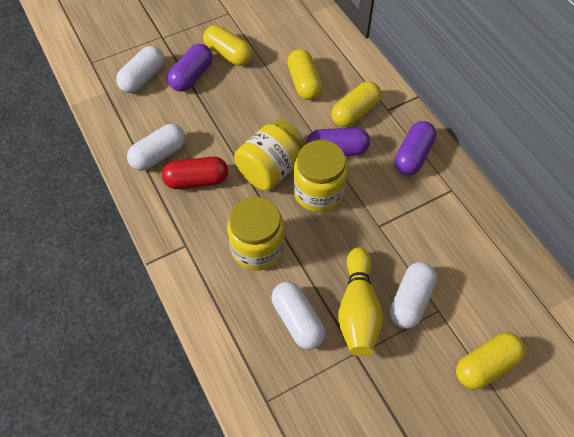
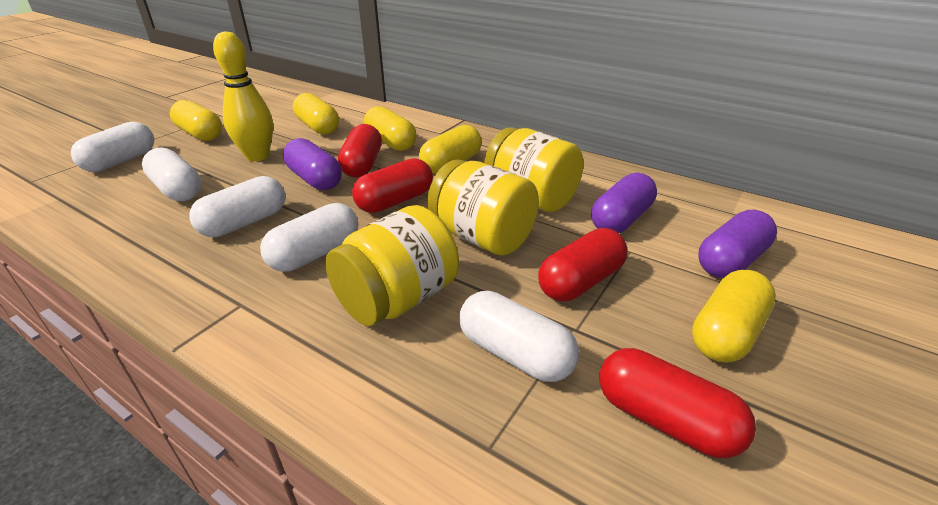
red capsule: [162,157,228,189] = 1 -> [338,124,382,178] [352,158,433,213] [538,228,628,301] [600,348,756,458] = 4
white capsule: [116,46,164,93] [127,124,186,171] [272,282,325,350] [390,262,437,329] = 4 -> [71,122,154,172] [142,148,202,201] [189,176,286,237] [260,203,359,271] [459,291,579,382] = 5
yellow capsule: [203,25,253,66] [287,49,322,100] [331,81,381,128] [456,333,525,390] = 4 -> [170,100,222,141] [293,93,339,135] [364,106,417,151] [419,125,482,174] [692,270,776,363] = 5

